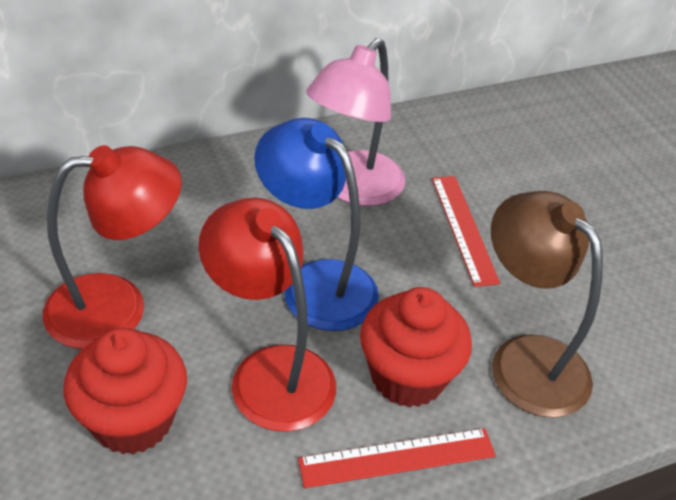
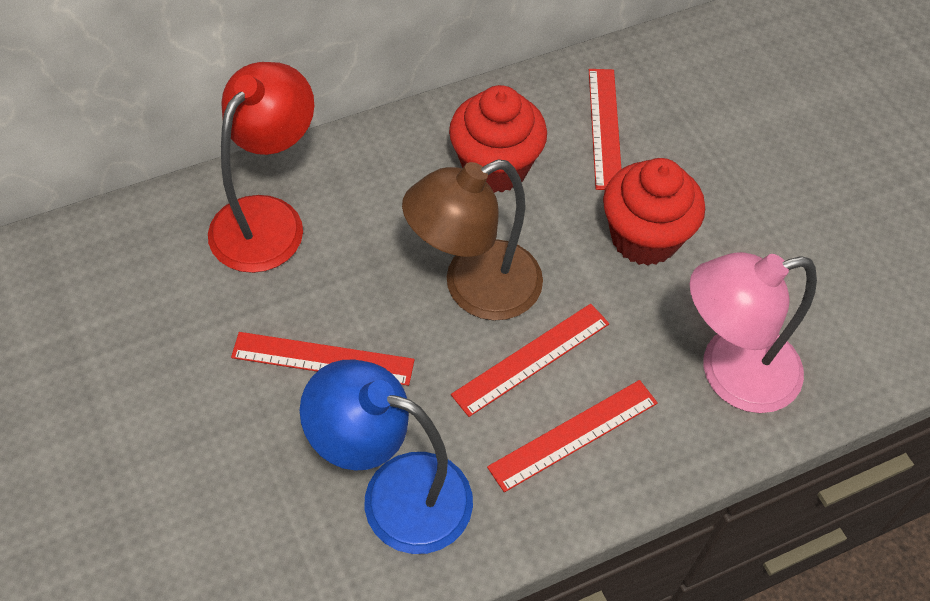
red lamp: [43,145,182,349] [199,198,336,432] = 2 -> [208,62,314,273] = 1
red ruler: [298,428,496,488] [432,176,500,287] = 2 -> [231,332,415,386] [451,304,609,417] [487,380,658,492] [589,69,621,190] = 4

